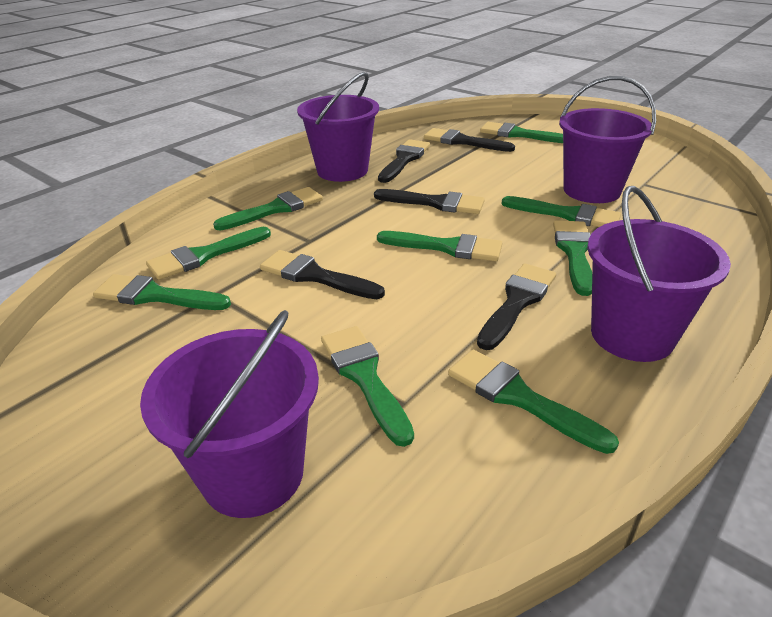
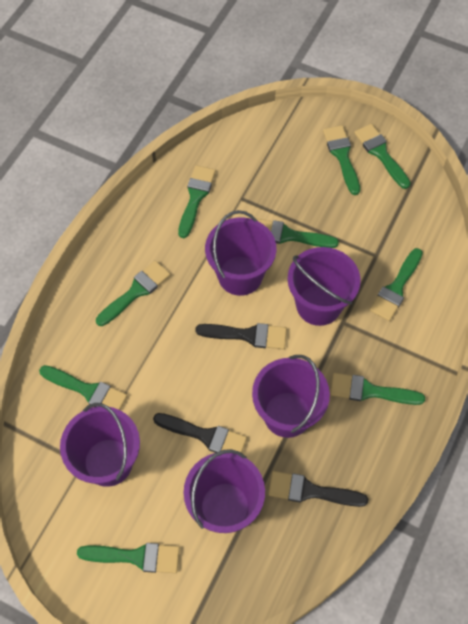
black brush: [260,250,385,299] [374,189,485,214] [378,139,430,183] [424,128,515,152] [477,263,556,350] = 5 -> [153,413,247,453] [195,323,287,349] [268,471,368,507] = 3
purple bucket: [140,310,319,518] [297,72,379,182] [559,76,656,203] [587,186,731,362] = 4 -> [60,403,140,487] [184,449,265,533] [205,210,276,296] [252,355,330,438] [288,247,361,326] = 5

